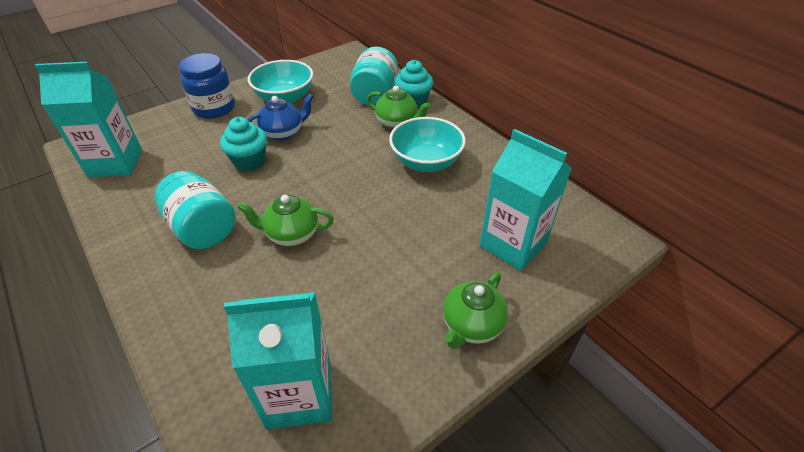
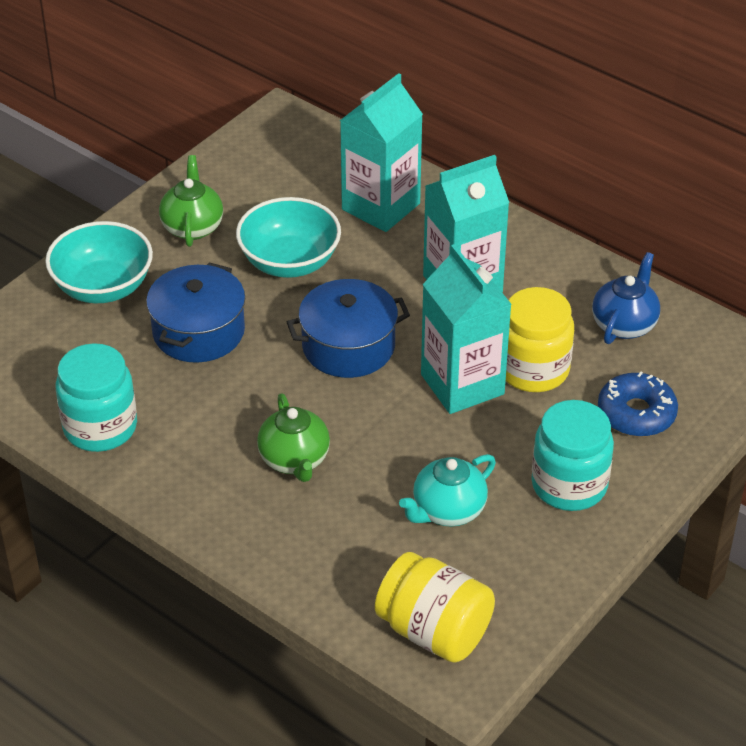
blue donut: none = 0 -> [598,372,678,437] = 1
blue jar: [179,53,235,119] = 1 -> none = 0
blue pot: none = 0 -> [146,262,245,363] [287,279,410,378] = 2
green teapot: [237,195,334,246] [367,86,431,130] [443,272,508,349] = 3 -> [159,155,223,247] [257,393,330,482] = 2
turquoise cupcake: [220,117,267,171] [394,60,433,109] = 2 -> none = 0
turquoise teapot: none = 0 -> [399,454,496,527] = 1
yellow jar: none = 0 -> [375,552,495,663] [506,287,574,392] = 2

